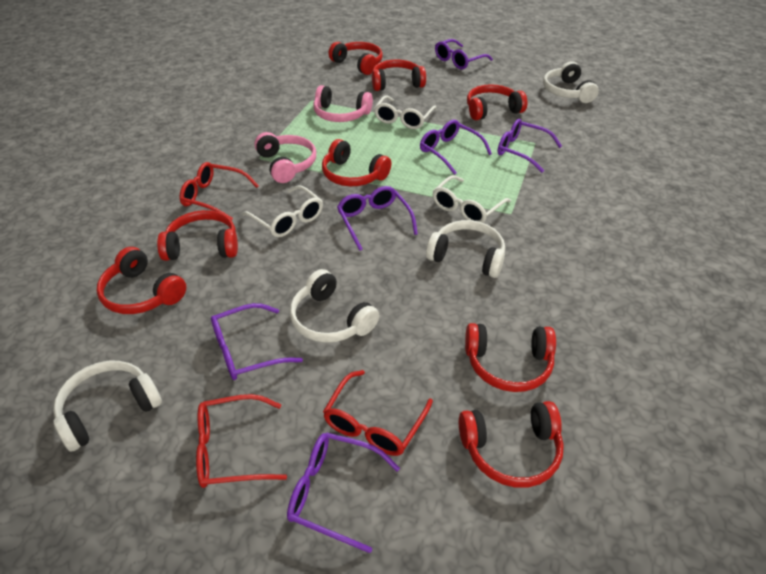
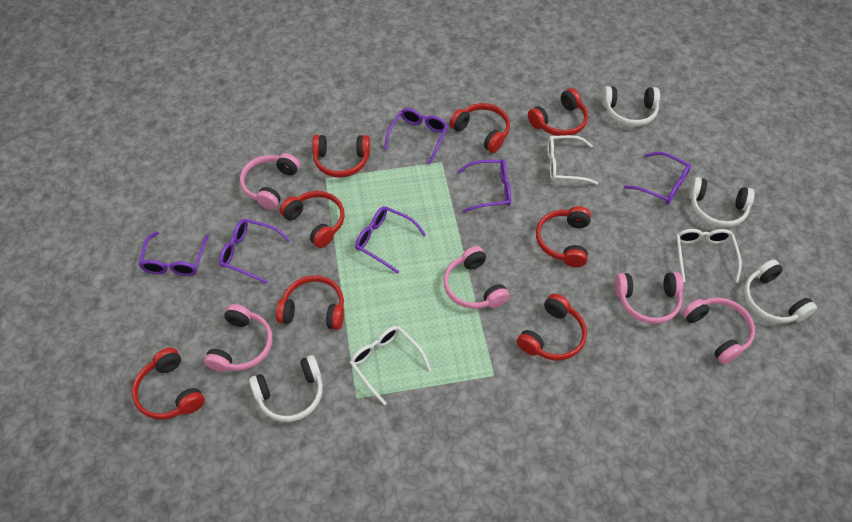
pink headphones: [254,132,316,183] [313,85,373,122] = 2 -> [204,304,272,372] [240,153,300,209] [443,246,510,309] [615,272,683,324] [682,298,755,364] = 5
red glasses: [180,162,259,220] [196,394,287,488] [323,370,433,456] = 3 -> none = 0

